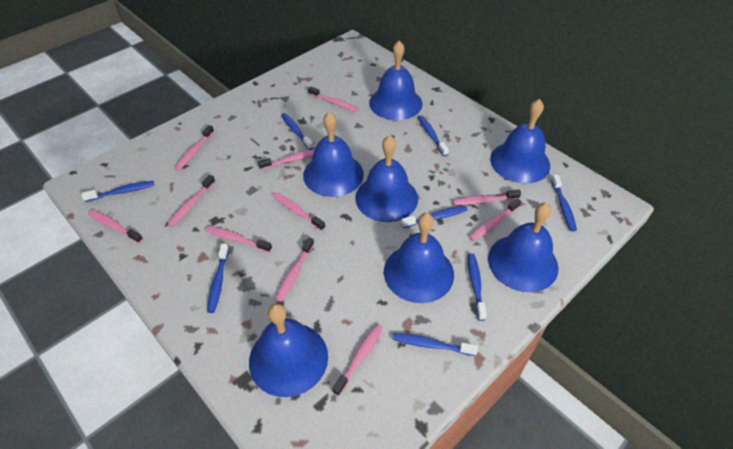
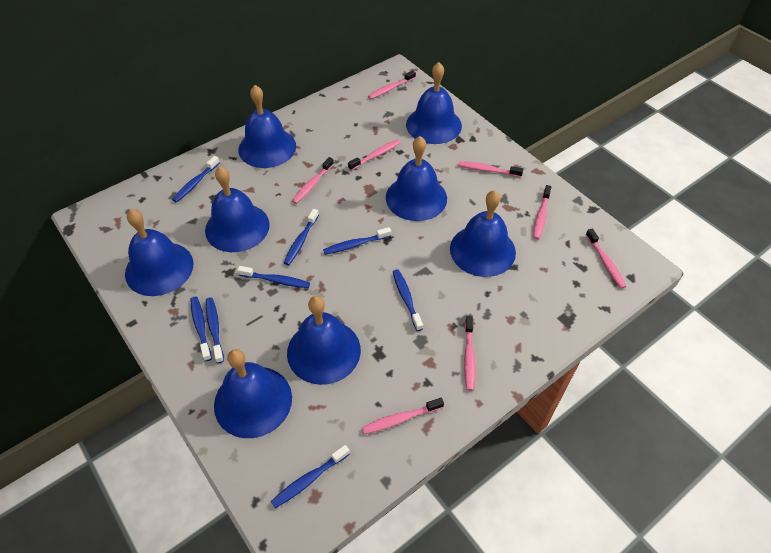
blue bell: [249,303,328,397] [303,112,364,197] [355,135,418,222] [369,41,422,120] [384,213,454,303] [488,202,559,292] [490,99,550,183] = 7 -> [125,209,194,296] [205,166,270,252] [214,349,292,438] [238,85,296,168] [287,296,361,385] [386,136,447,221] [406,62,462,144] [450,190,516,277] = 8
pink toothbrush: [89,210,143,243] [168,175,216,227] [174,125,214,171] [206,226,272,253] [258,149,314,170] [273,192,325,231] [275,237,314,302] [308,86,359,112] [332,324,383,396] [453,190,521,205] [469,198,521,241] = 11 -> [292,157,334,204] [348,140,400,171] [362,398,444,434] [368,70,416,99] [458,161,523,177] [464,316,476,391] [533,185,551,239] [586,229,626,289] = 8

